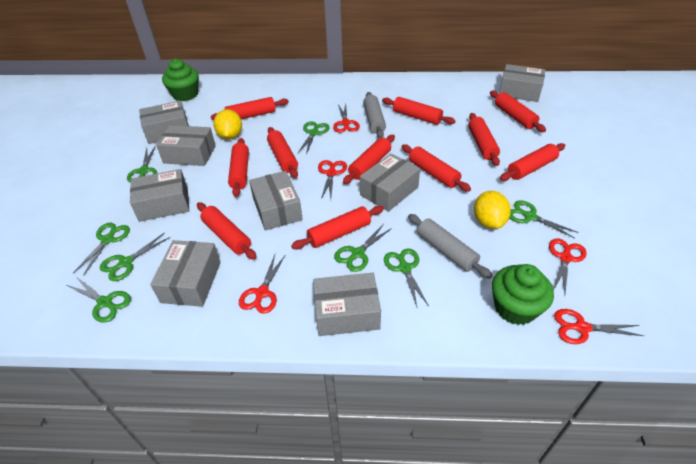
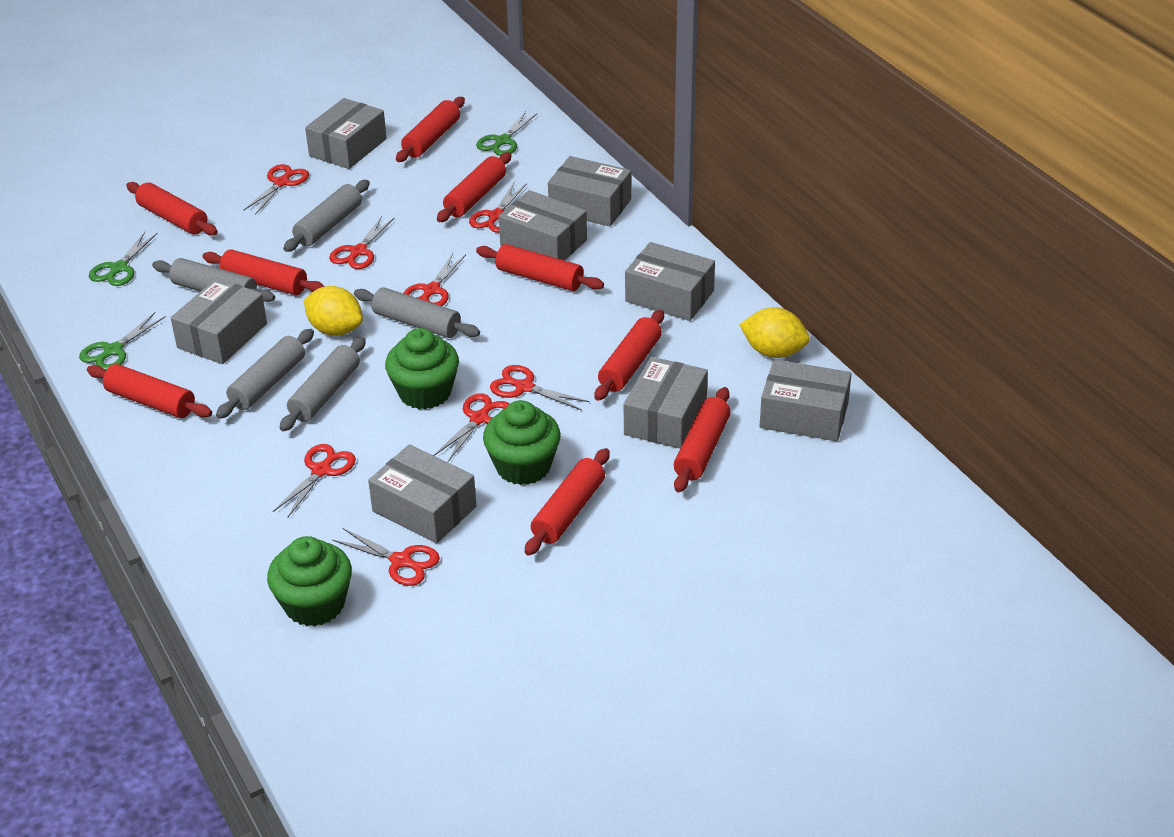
green cupcake: [162,59,199,101] [492,264,554,325] = 2 -> [267,536,352,626] [385,328,459,409] [483,400,561,485] = 3
green scissors: [67,277,131,323] [73,222,130,276] [100,233,170,281] [127,147,157,183] [298,121,330,155] [334,224,392,272] [384,248,429,307] [509,201,579,238] = 8 -> [79,312,166,370] [89,232,158,286] [476,112,537,156] = 3
grey rolling pin: [363,92,386,138] [408,214,493,279] = 2 -> [152,258,275,302] [216,329,314,419] [280,337,366,432] [283,180,370,252] [354,287,480,338] = 5
red rolling pin: [197,202,257,260] [211,97,289,120] [228,138,249,197] [267,127,298,178] [291,206,384,249] [343,135,395,184] [382,97,456,125] [401,144,471,192] [468,113,500,166] [490,91,546,132] [500,143,565,181] = 11 -> [87,364,212,418] [126,182,218,236] [202,249,325,295] [396,97,465,162] [437,152,512,222] [476,244,604,291] [525,448,610,556] [595,310,664,401] [674,387,731,492] = 9
red scissors: [239,254,286,314] [318,160,347,199] [333,104,360,133] [549,239,586,294] [554,309,644,344] = 5 -> [243,164,309,215] [273,444,356,518] [329,216,394,269] [333,528,440,586] [403,253,466,306] [434,393,509,462] [469,183,527,233] [490,365,589,410] = 8

